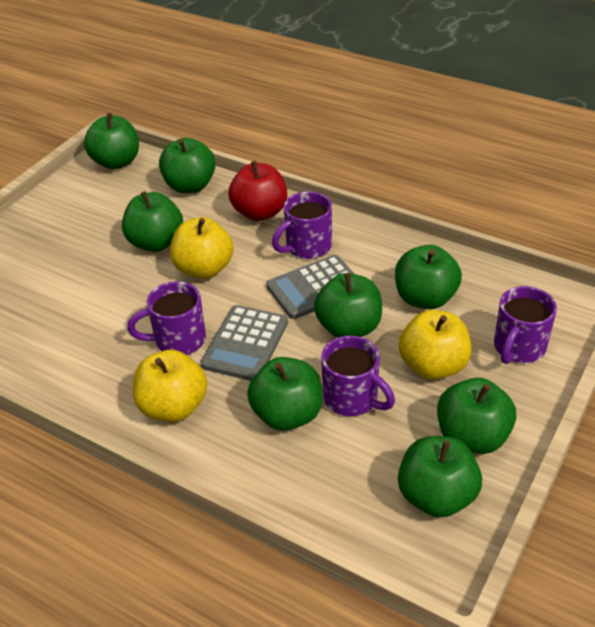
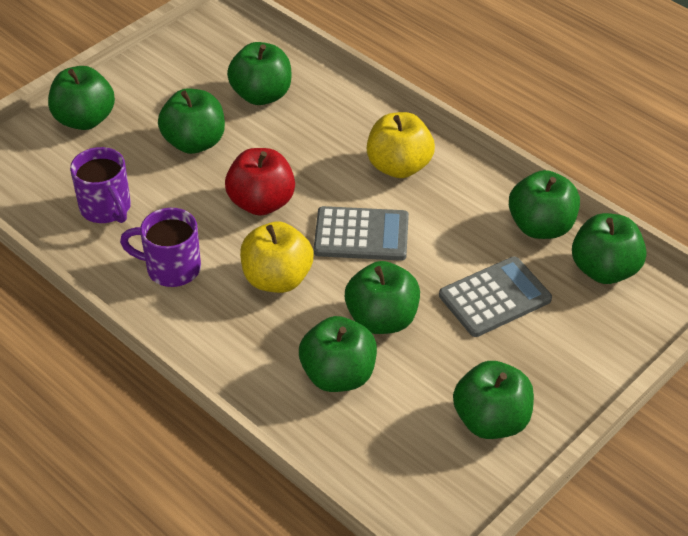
purple mug: [127,281,206,355] [272,191,332,259] [321,335,395,416] [494,286,557,364] = 4 -> [70,147,131,223] [120,208,201,287] = 2
yellow apple: [133,350,207,422] [170,217,234,279] [398,310,471,380] = 3 -> [240,221,314,293] [367,112,435,178] = 2

